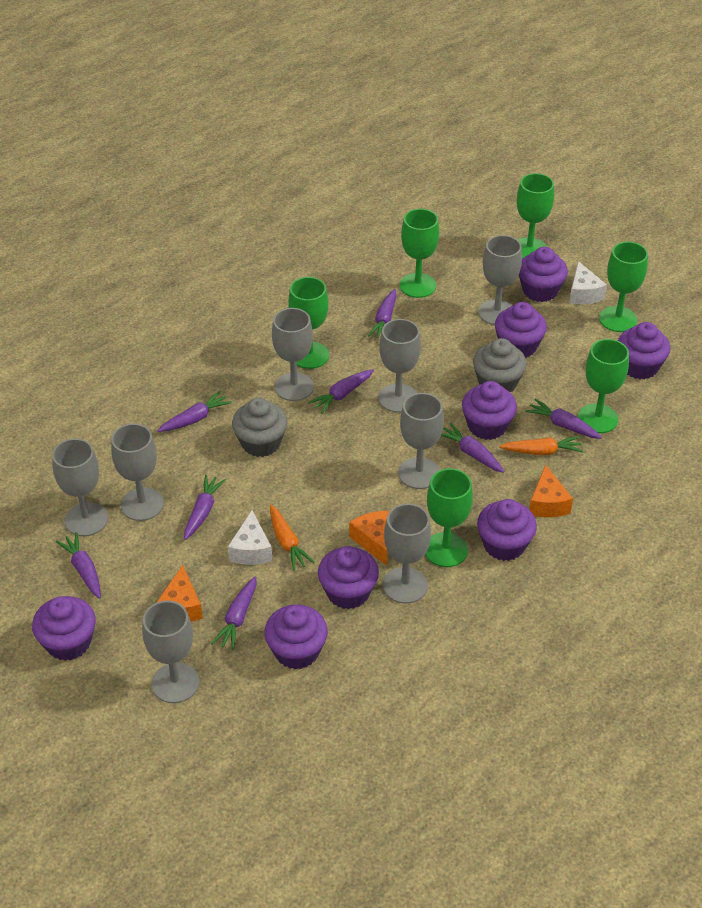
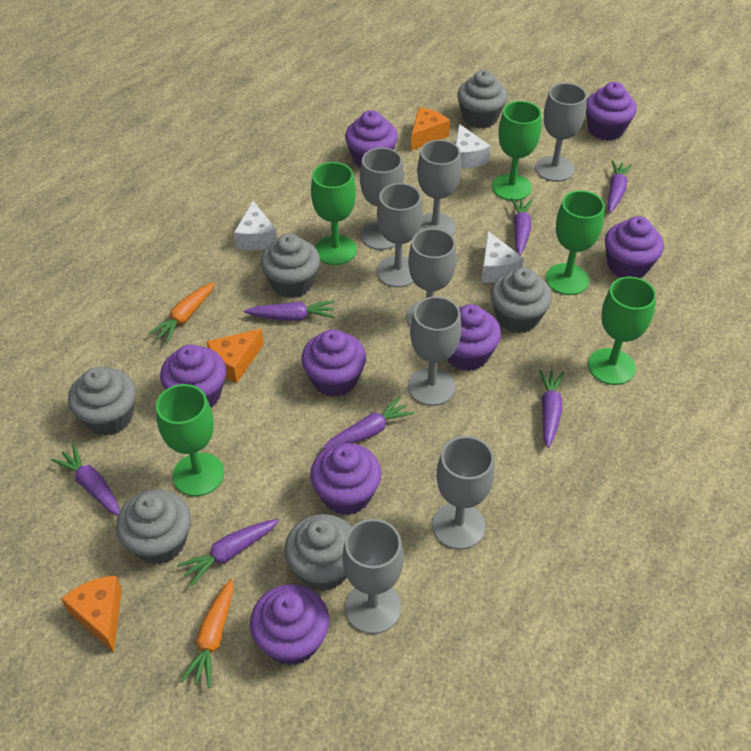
green goblet: [288,277,329,369] [400,209,439,298] [425,468,473,567] [517,173,554,259] [578,339,629,433] [599,241,648,332] = 6 -> [156,384,224,496] [311,162,357,265] [492,101,542,201] [546,190,605,295] [588,277,656,385] = 5
grey cupcake: [232,398,288,457] [473,338,527,392] = 2 -> [68,367,136,436] [116,489,191,565] [261,233,320,298] [284,514,352,591] [457,70,508,128] [490,268,552,333] = 6
purple carrot: [56,532,101,598] [157,391,232,432] [184,475,226,540] [211,576,257,650] [308,369,374,413] [368,289,397,338] [441,423,505,473] [525,399,602,439] = 8 -> [51,444,120,516] [177,519,279,586] [244,301,335,321] [323,397,414,449] [511,198,532,255] [539,369,564,448] [608,160,632,213] = 7
white cheese: [228,511,272,565] [569,261,607,304] = 2 -> [234,201,277,250] [456,124,491,169] [481,231,524,283] = 3

